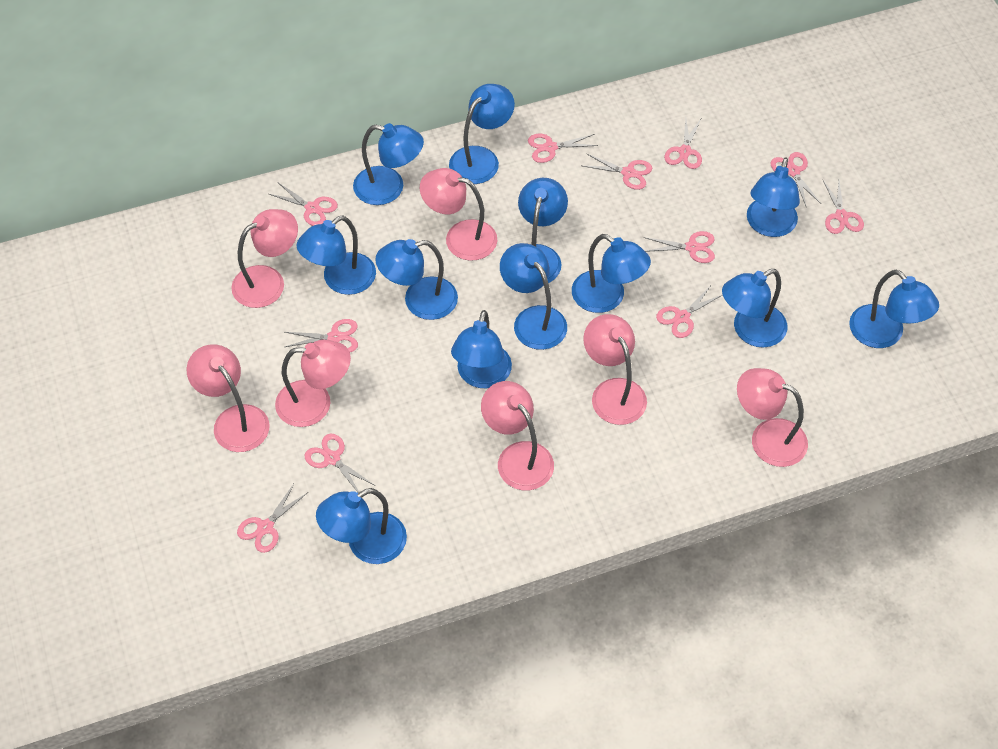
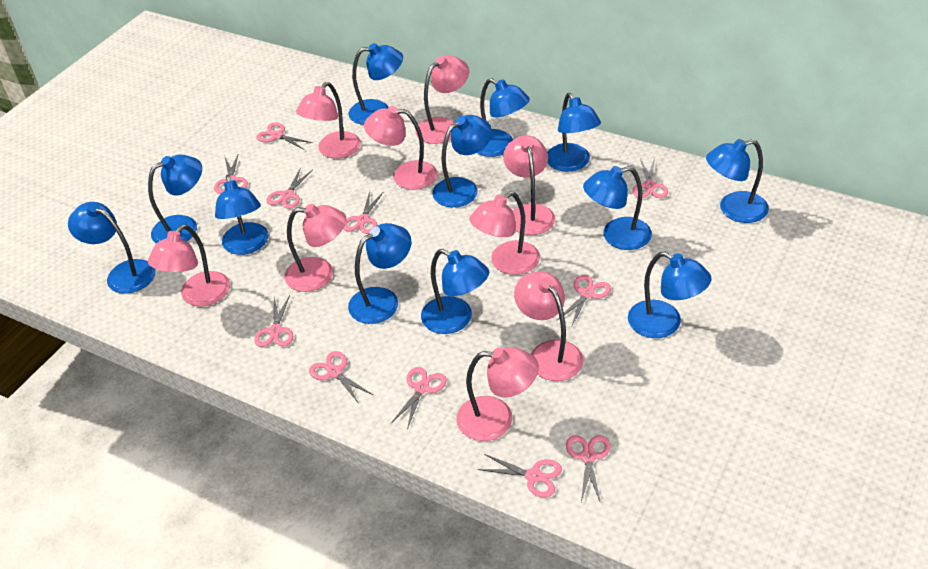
pink lamp: [187,344,270,452] [231,209,298,308] [275,340,351,427] [420,168,498,261] [481,381,554,490] [583,314,647,425] [737,368,808,467] = 7 -> [148,224,230,306] [285,204,347,292] [296,82,361,159] [364,106,437,190] [415,55,469,144] [456,347,539,441] [469,192,540,275] [503,135,555,235] [514,271,583,381] = 9

